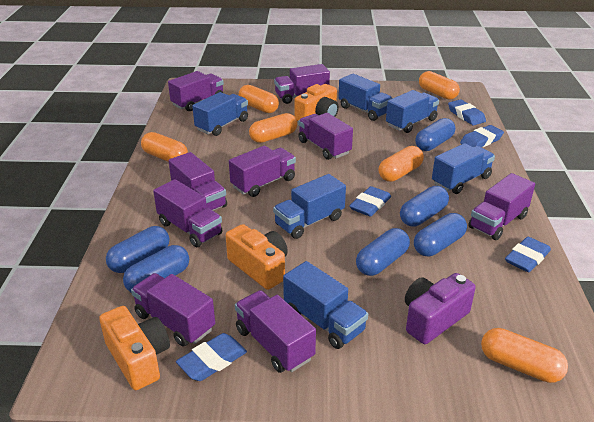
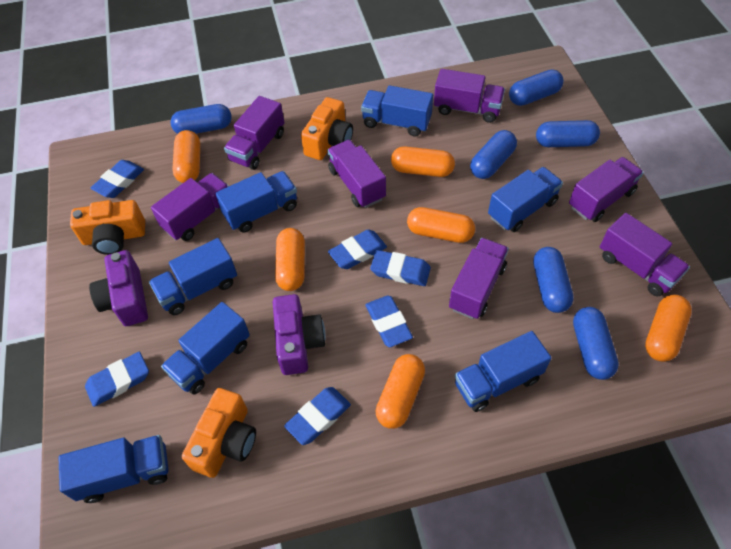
blue eraser: [176,333,247,381] [349,186,391,217] [448,99,486,125] [460,125,504,147] [505,237,551,272] = 5 -> [85,352,149,407] [91,160,144,198] [284,387,351,445] [328,229,387,269] [365,295,413,347] [370,250,431,286] = 6
blue truck: [192,92,248,136] [273,174,346,239] [283,261,368,349] [338,74,393,121] [386,90,439,133] [432,143,495,194] = 6 -> [59,435,169,503] [149,238,237,315] [161,302,250,395] [215,171,297,233] [361,85,433,137] [454,331,551,412] [488,167,563,232] = 7
purple camera: [405,273,476,344] = 1 -> [89,250,148,326] [273,294,326,375] = 2
purple truck: [131,273,215,346] [153,179,223,247] [168,71,224,111] [169,152,227,211] [229,146,296,197] [235,290,316,373] [274,64,330,104] [298,113,353,160] [468,173,535,240] = 9 -> [151,173,229,241] [224,96,285,170] [327,140,386,208] [434,69,505,123] [449,238,509,319] [569,157,644,222] [600,213,690,296] = 7

